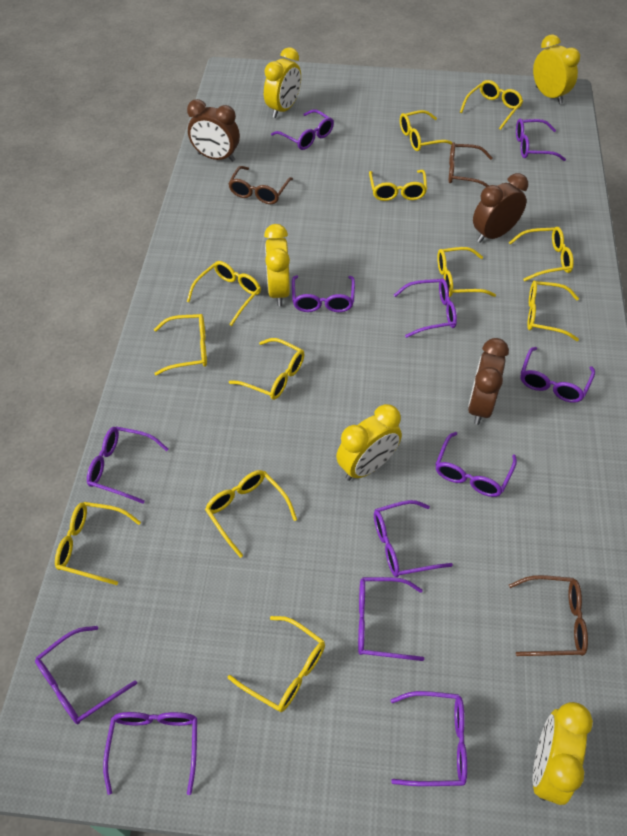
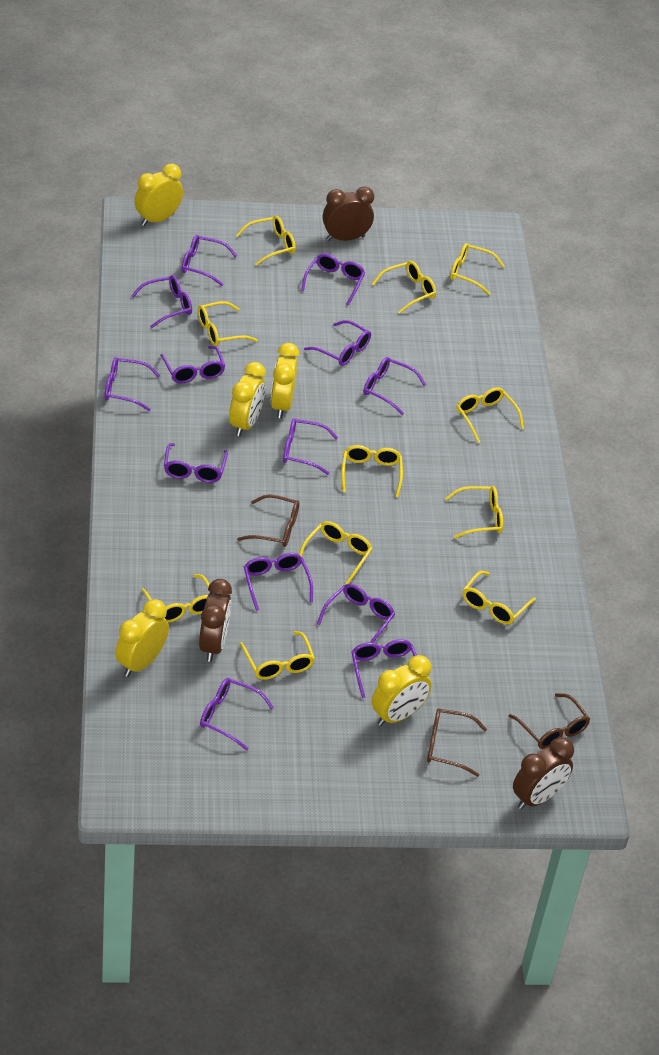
purple glasses: [35,626,137,724] [87,427,168,504] [103,712,197,795] [271,110,334,150] [292,275,355,312] [358,577,424,661] [374,500,453,577] [391,691,467,786] [394,278,457,338] [435,432,517,497] [516,119,566,161] [520,347,595,403] = 12 -> [104,357,160,411] [131,275,192,328] [160,346,225,383] [164,443,228,483] [182,235,237,286] [200,678,274,750] [244,553,313,611] [283,418,338,475] [301,253,365,306] [304,320,371,366] [317,583,395,643] [351,639,417,698] [363,357,426,415] = 13
yellow glasses: [55,502,141,585] [154,314,207,375] [187,261,261,326] [205,470,297,558] [228,616,325,712] [229,338,305,400] [369,170,427,201] [400,110,453,151] [437,247,496,297] [460,80,523,130] [509,227,574,281] [527,281,579,341] = 12 -> [141,574,210,623] [198,301,257,346] [236,216,296,266] [240,631,315,680] [299,521,373,585] [341,445,403,497] [372,261,436,314] [445,486,503,539] [450,243,505,295] [456,387,524,443] [463,571,536,625] = 11

